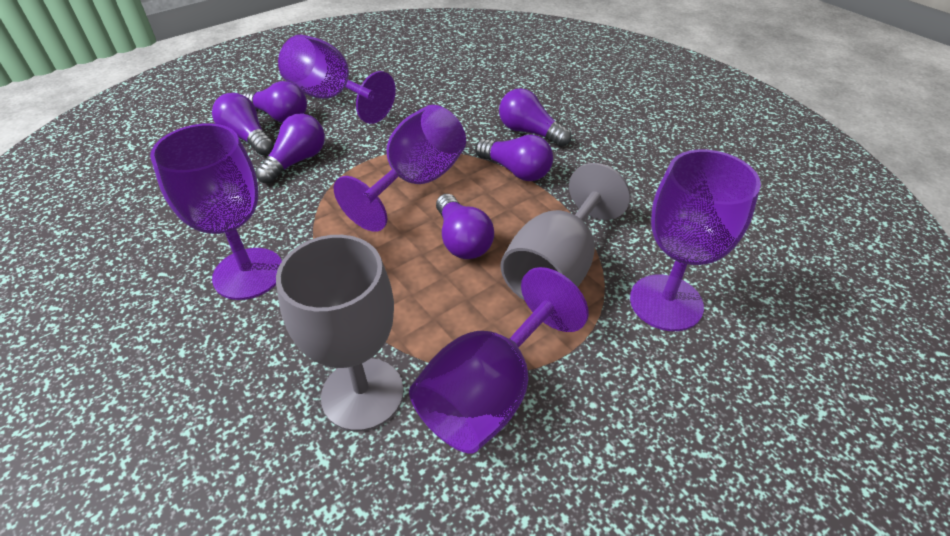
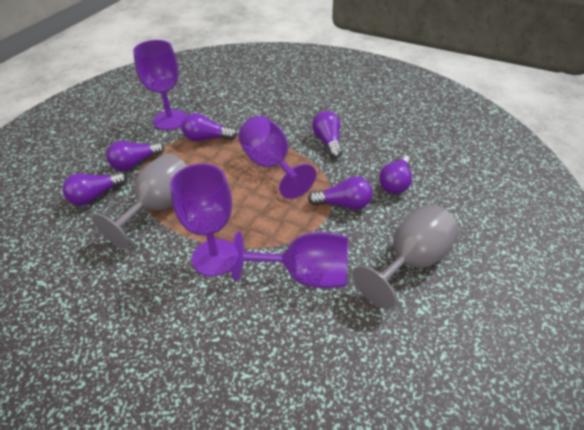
purple goblet: [150,123,282,300] [278,35,396,124] [334,105,466,232] [409,267,589,454] [630,150,761,331] = 5 -> [133,40,187,130] [170,164,232,277] [231,232,348,288] [238,116,316,199] = 4

